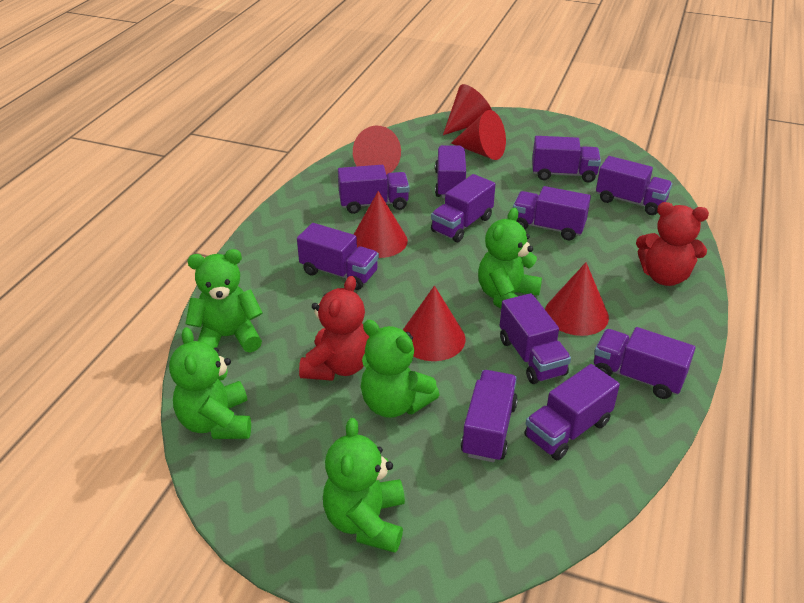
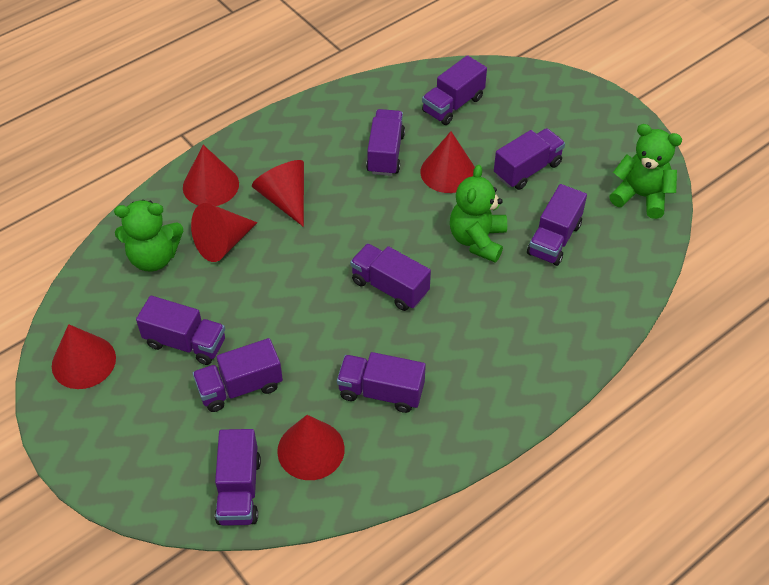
green teddy bear: [169,327,251,439] [185,249,263,353] [323,418,405,553] [361,320,439,418] [478,208,542,309] = 5 -> [114,200,183,271] [450,165,507,263] [609,124,682,219] = 3
purple truck: [297,223,379,290] [338,165,409,214] [431,174,495,242] [435,145,466,198] [461,370,518,462] [500,293,571,384] [513,186,591,240] [524,364,620,460] [532,136,601,183] [594,327,695,399] [596,156,672,215] = 11 -> [136,296,225,365] [192,338,283,412] [215,429,261,526] [337,352,426,413] [350,243,431,311] [366,109,405,176] [422,55,487,125] [494,128,565,190] [527,184,587,266] = 9
red teddy bear: [299,276,370,381] [636,202,709,286] = 2 -> none = 0

